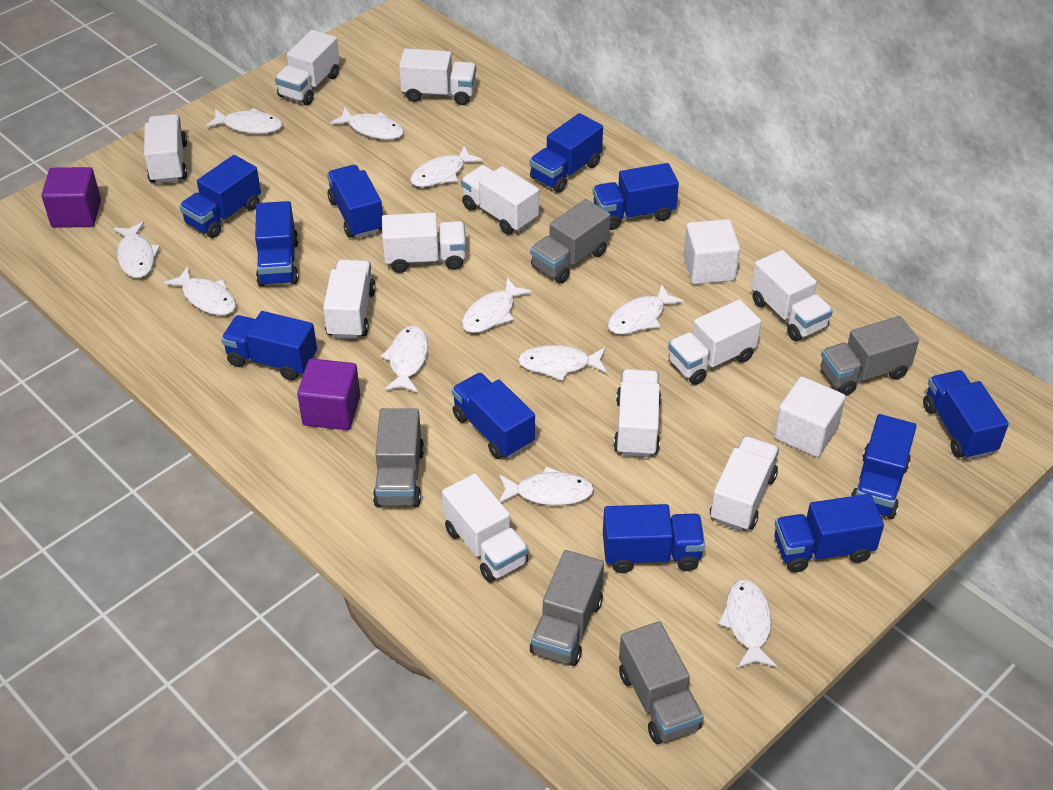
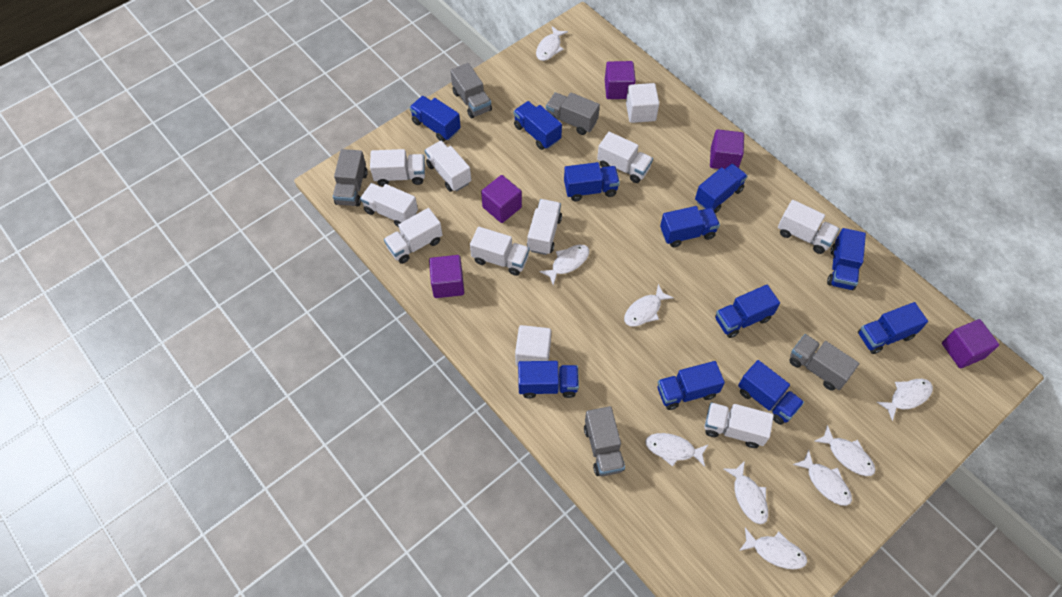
purple cube: [41,167,101,228] [297,358,360,430] = 2 -> [429,255,464,298] [481,175,522,223] [605,61,636,99] [710,130,744,169] [942,319,999,368] = 5
white fish: [113,222,160,278] [164,266,236,315] [206,108,282,134] [330,107,404,140] [381,326,428,393] [410,146,483,187] [462,277,532,333] [499,466,594,506] [518,345,607,381] [608,284,684,334] [718,580,777,668] = 11 -> [536,26,568,61] [539,245,589,286] [624,284,674,327] [645,433,709,467] [724,461,768,524] [739,528,807,569] [793,450,852,506] [814,425,875,476] [877,379,933,421] = 9
white truck: [144,114,187,184] [275,30,340,105] [323,260,376,339] [382,212,466,273] [399,48,476,105] [442,474,528,582] [461,165,539,235] [614,369,661,457] [668,299,761,385] [710,436,779,531] [751,250,833,341] = 11 -> [360,183,418,227] [370,149,425,186] [384,208,443,264] [425,140,471,192] [470,227,529,276] [527,199,562,255] [597,132,653,183] [704,402,774,448] [778,200,840,254] = 9

